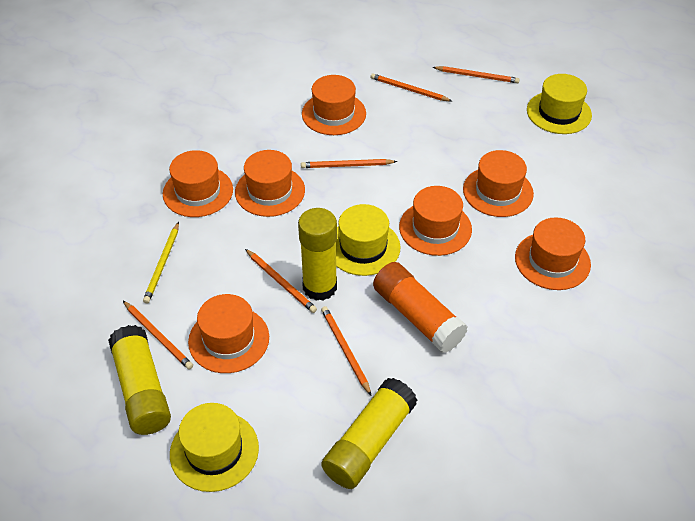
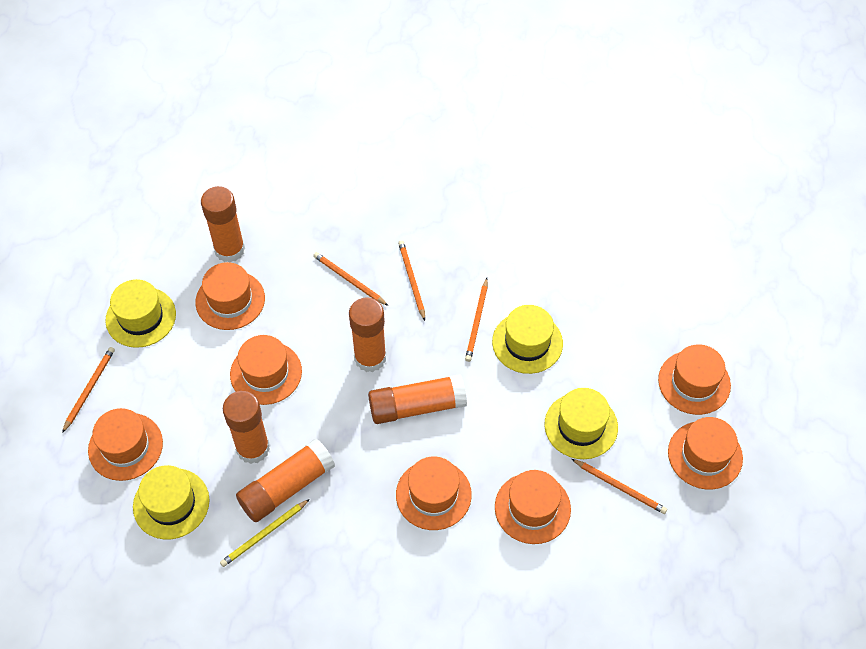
orange glue stick: [373,262,468,353] = 1 -> [201,186,245,262] [223,391,270,464] [236,439,335,522] [349,297,386,372] [368,374,467,424] = 5
orange pencil: [123,301,193,370] [245,249,317,313] [301,159,397,168] [321,306,371,395] [371,73,452,101] [433,66,520,83] = 6 -> [62,347,115,433] [313,252,388,306] [398,240,425,321] [465,278,488,362] [572,459,667,514] = 5
yellow glue stick: [108,325,171,435] [298,208,337,301] [321,378,417,489] = 3 -> none = 0
yellow hat: [170,403,259,492] [336,204,401,276] [527,74,592,134] = 3 -> [106,279,176,348] [133,465,209,539] [492,305,563,374] [545,388,618,459] = 4

